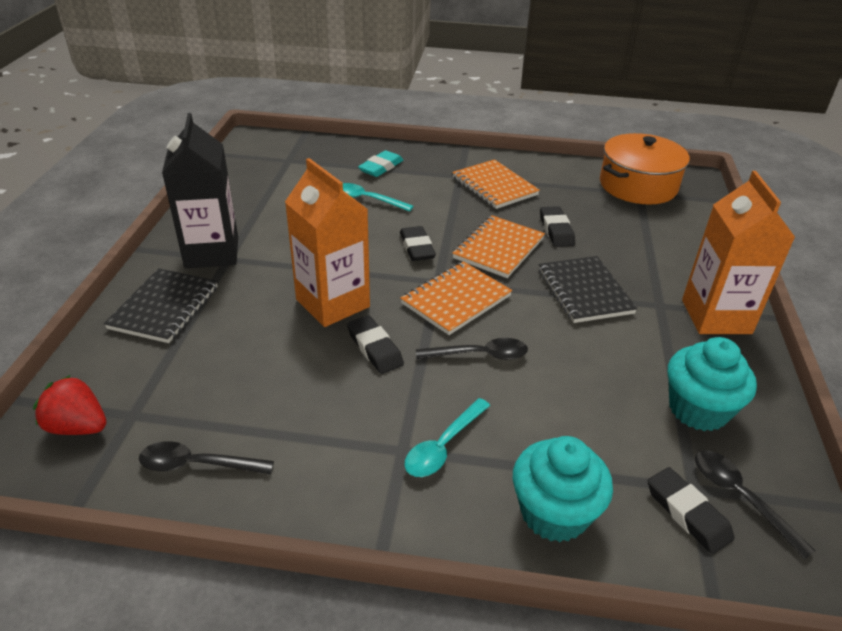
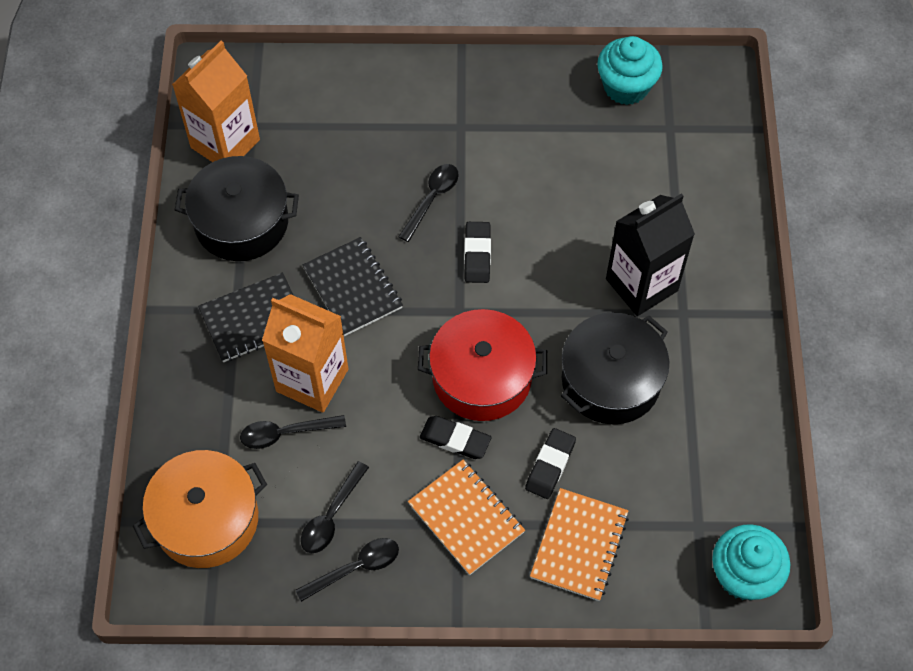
black eraser: [347,315,404,374] [400,226,436,261] [540,206,575,247] [648,467,734,554] = 4 -> [420,416,491,459] [464,222,491,283] [525,428,576,499] = 3
black pot: none = 0 -> [175,156,299,261] [561,312,669,424] = 2
black spoon: [139,441,274,474] [416,338,528,360] [695,450,815,559] = 3 -> [240,415,346,449] [296,538,399,602] [301,461,369,553] [398,164,459,242] = 4
orange notebook: [400,261,512,335] [452,159,540,209] [452,215,545,278] = 3 -> [408,460,525,575] [530,488,629,601] = 2
red pot: none = 0 -> [418,309,547,421] = 1
red strawberry: [33,375,107,435] = 1 -> none = 0
turquoise eraser: [358,150,403,177] = 1 -> none = 0
turquoise spoon: [343,183,414,212] [404,398,490,477] = 2 -> none = 0

